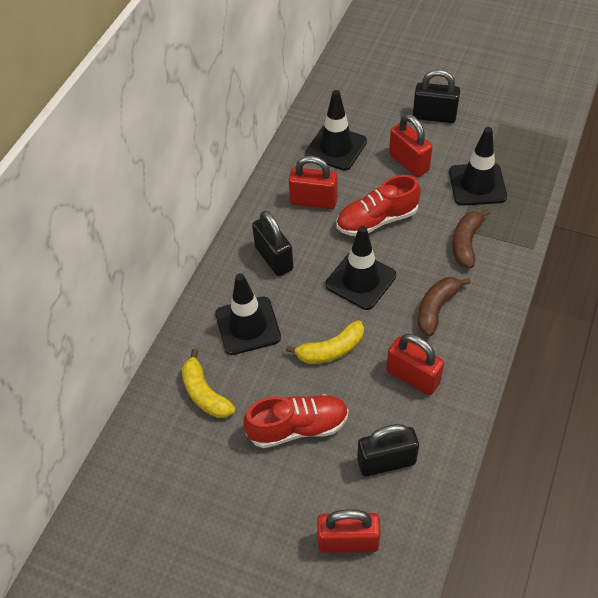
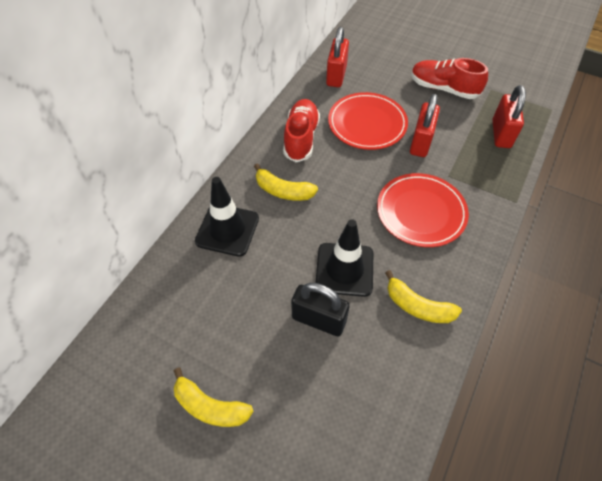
black padlock: [252,211,293,276] [357,424,419,476] [413,69,460,123] = 3 -> [291,283,350,336] = 1
black traffic cone: [215,273,281,355] [305,90,367,171] [325,226,396,310] [449,127,507,206] = 4 -> [195,177,259,257] [315,219,373,297] = 2
brown banana: [418,277,471,336] [452,209,491,268] = 2 -> none = 0
red padlock: [289,156,337,209] [317,509,380,553] [386,334,444,395] [389,114,432,177] = 4 -> [326,27,349,87] [410,94,440,157] [492,85,526,148] = 3
red plate: none = 0 -> [328,92,408,150] [377,173,469,247] = 2
yellow banana: [182,349,236,418] [286,320,364,364] = 2 -> [174,368,254,427] [254,163,318,201] [385,270,462,323] = 3

